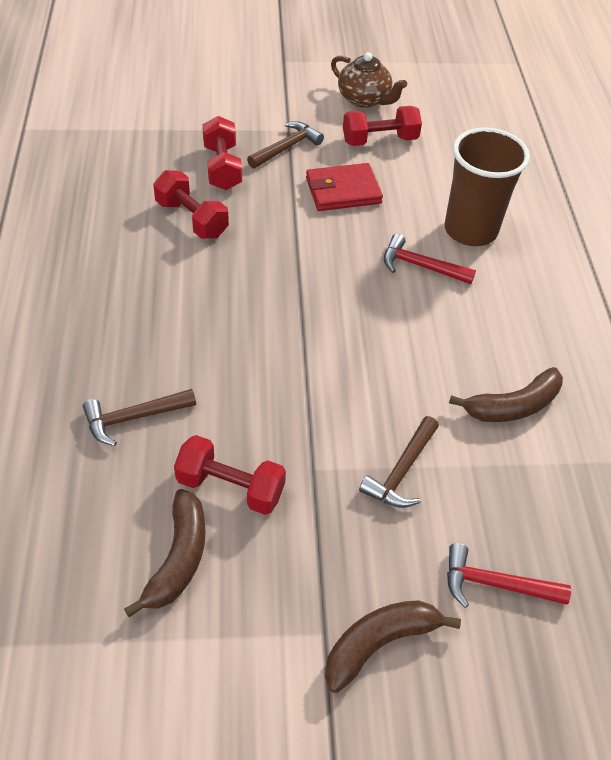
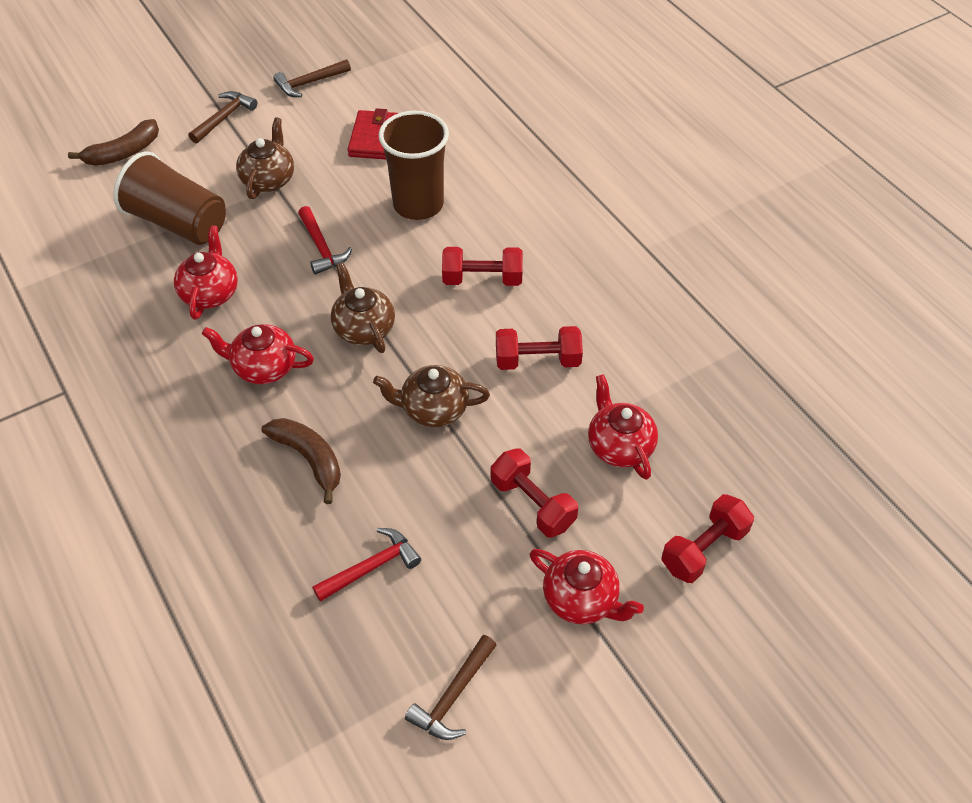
brown banana: [124,489,206,617] [325,600,461,693] [449,367,563,422] = 3 -> [68,119,159,166] [262,418,341,504] = 2
brown cup: [444,127,530,246] = 1 -> [113,152,226,245] [379,111,449,220] = 2
brown teapot: [331,52,407,108] = 1 -> [236,117,294,199] [331,262,395,353] [373,365,490,427] = 3
red teapot: none = 0 -> [174,225,238,320] [202,324,314,384] [529,549,644,624] [588,374,658,480] = 4

